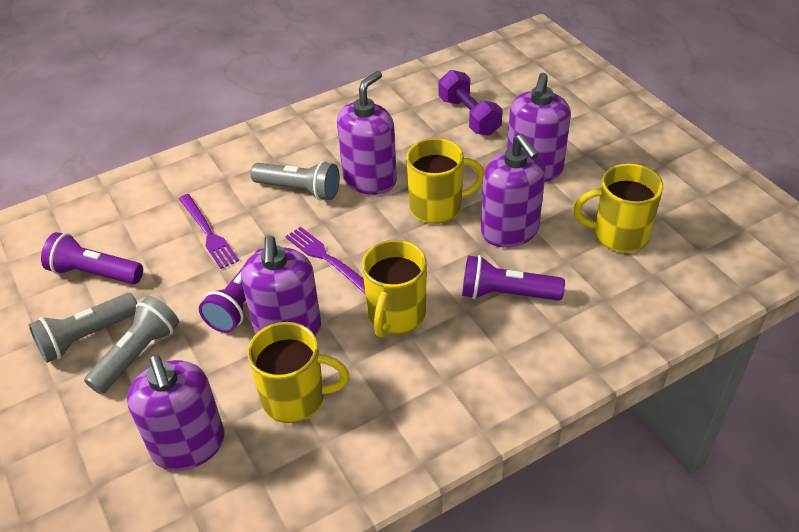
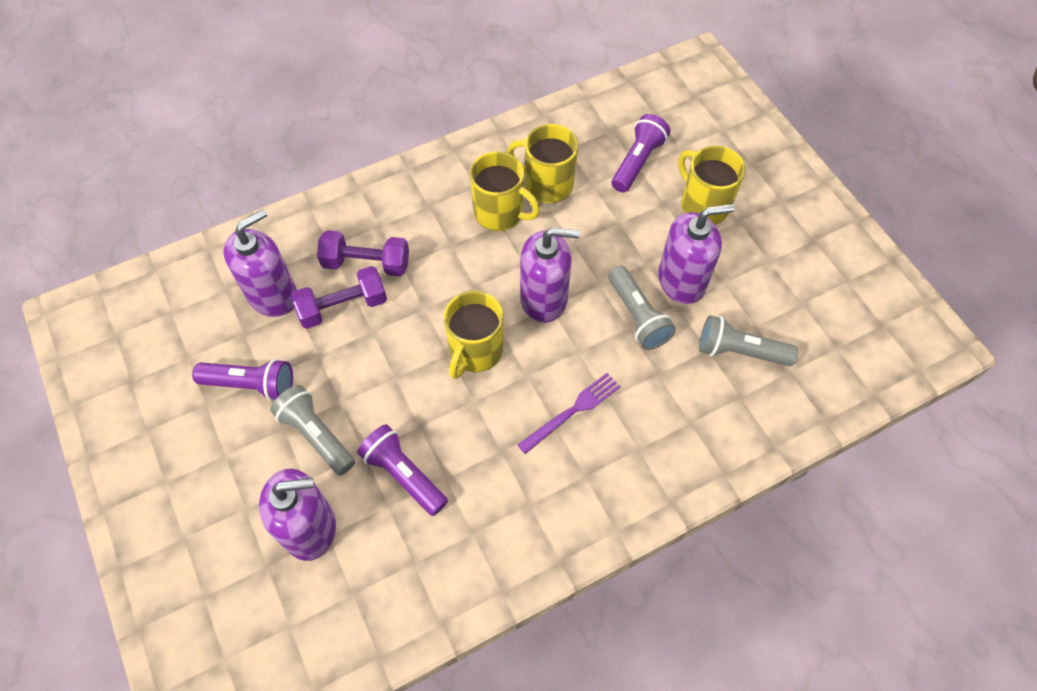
purple dumbbell: [439,70,503,136] = 1 -> [291,266,387,329] [317,230,409,276] = 2
purple fork: [179,194,239,269] [285,227,365,293] = 2 -> [518,373,620,454] = 1
purple soap dispenser: [127,355,225,471] [241,235,321,336] [337,71,397,195] [481,134,546,248] [507,73,571,182] = 5 -> [223,209,297,317] [259,469,336,561] [520,228,580,323] [658,204,734,304] = 4

